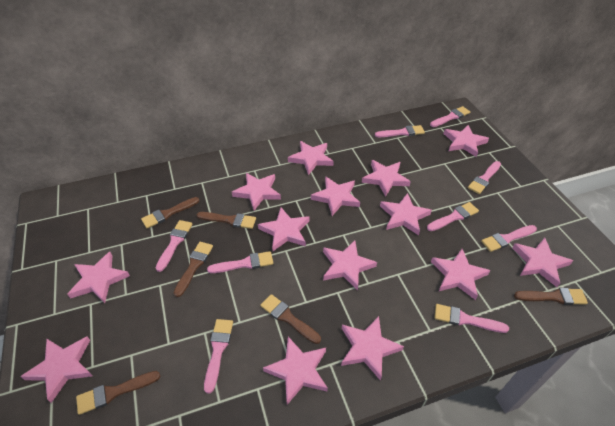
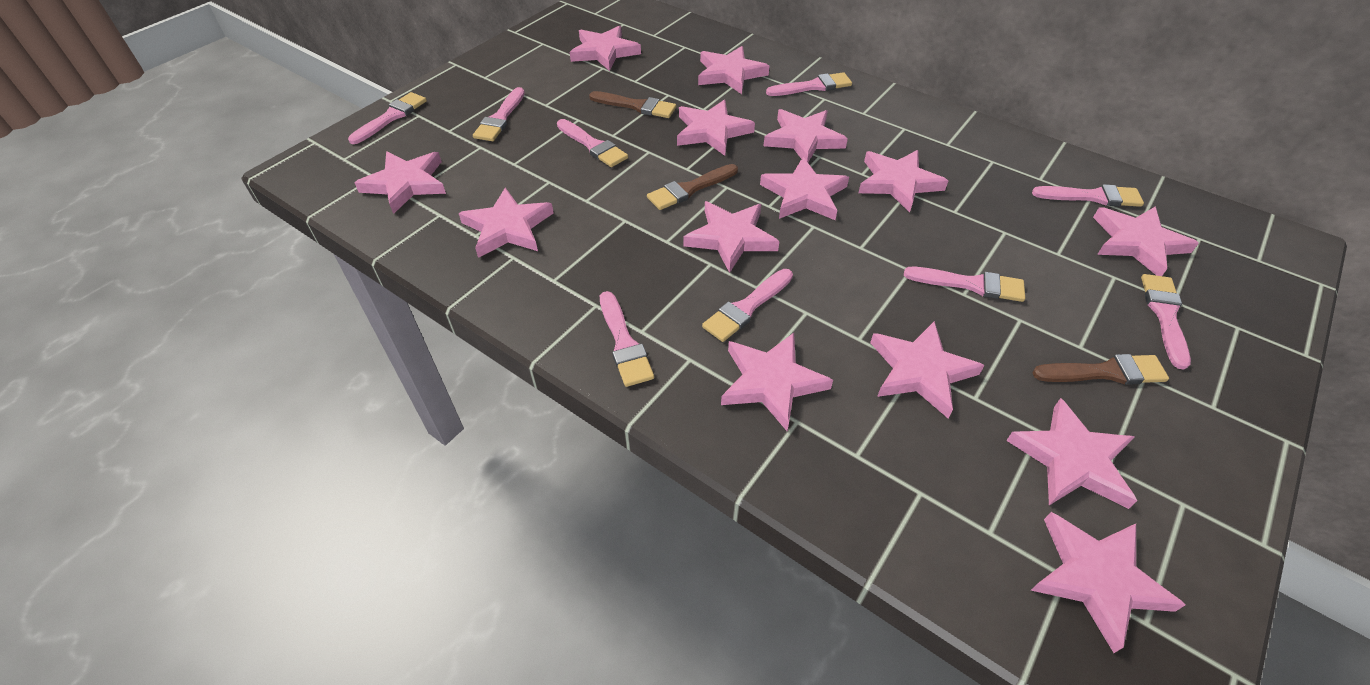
brown brush: [76,371,160,415] [141,197,200,228] [174,242,213,297] [197,212,256,229] [260,294,321,344] [514,288,588,305] = 6 -> [589,91,676,118] [647,164,738,210] [1033,354,1169,385] = 3

